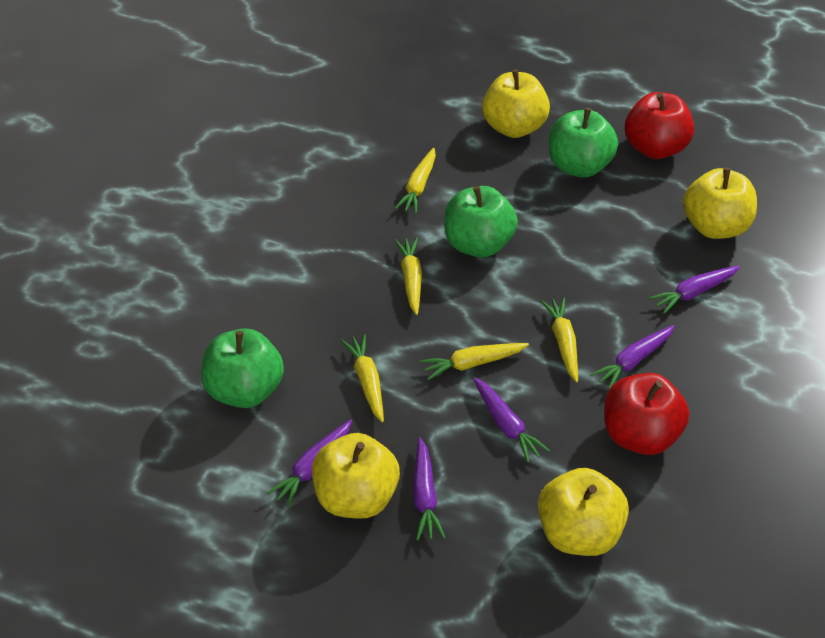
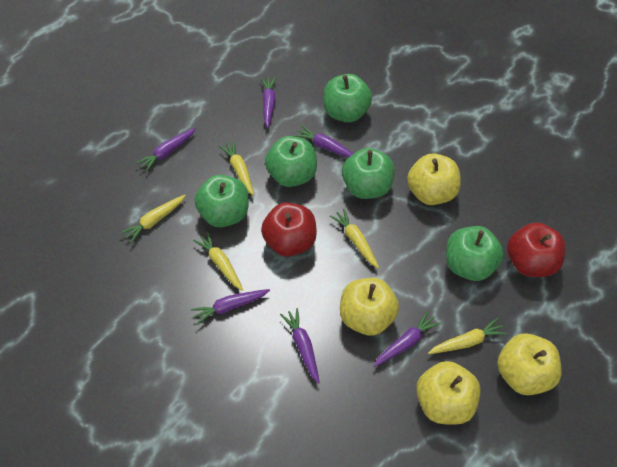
green apple: [201,328,284,408] [444,186,518,257] [549,108,618,178] = 3 -> [195,175,249,227] [265,136,317,187] [323,74,372,123] [342,148,395,199] [446,226,504,281] = 5
purple carrot: [267,420,352,507] [413,437,446,541] [473,377,550,463] [590,325,675,390] [649,266,740,314] = 5 -> [136,128,196,172] [191,289,270,325] [261,77,276,128] [280,308,320,384] [294,125,354,158] [374,311,441,367] = 6

